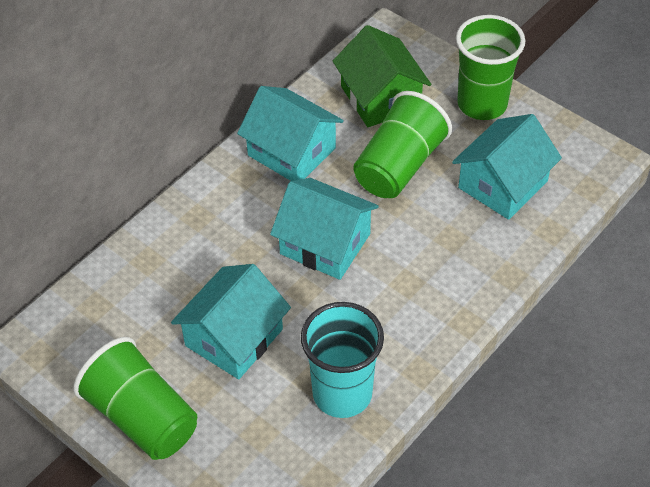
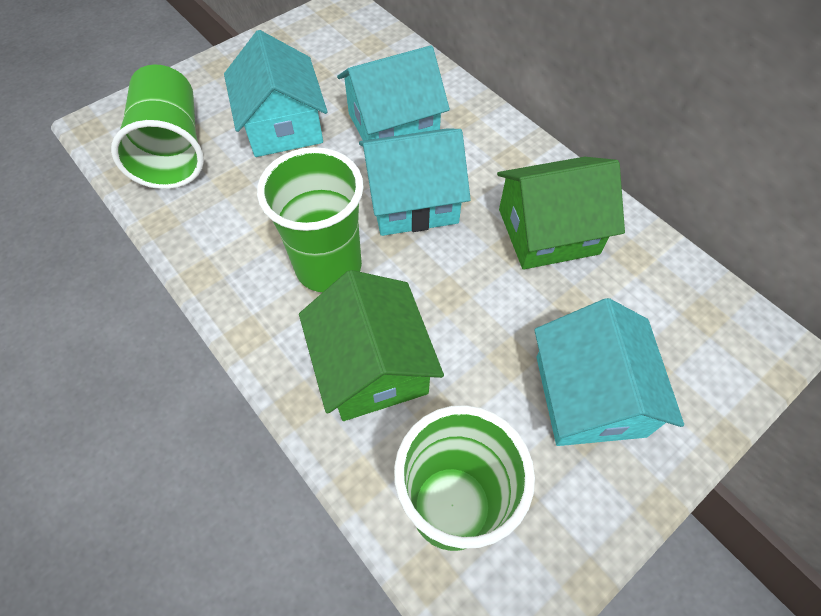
green house: [333,25,431,127] = 1 -> [299,270,444,421] [497,157,625,270] = 2
turquoise cup: [301,302,384,418] = 1 -> none = 0

